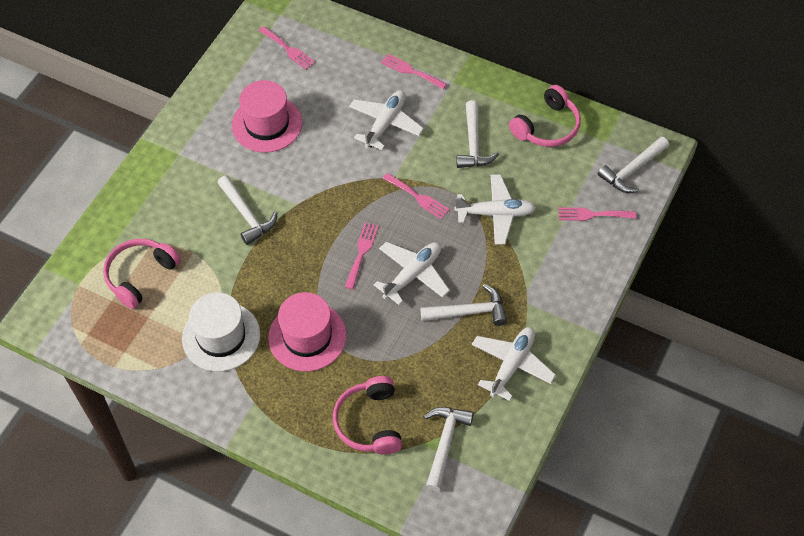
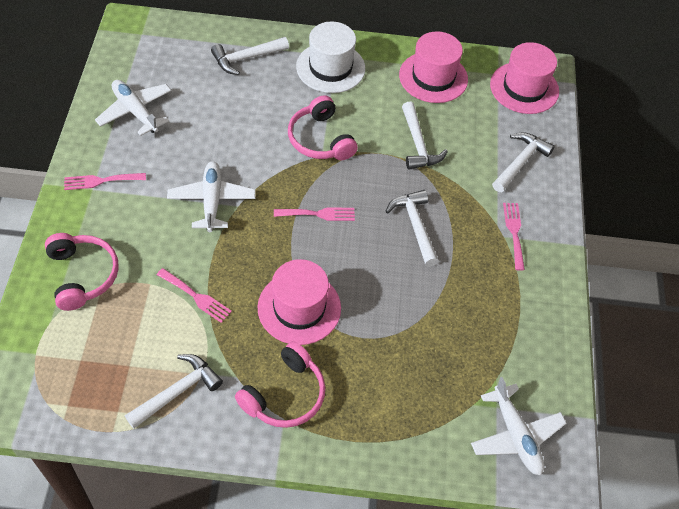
pink fork: [258,26,315,70] [345,223,379,289] [381,54,447,89] [383,173,450,219] [559,207,636,221] = 5 -> [64,173,146,190] [157,268,232,323] [274,207,355,221] [503,203,525,271] = 4
pink hat: [232,80,302,153] [268,292,347,371] = 2 -> [258,259,341,345] [399,31,468,103] [490,42,559,114] = 3
white plane: [349,90,424,150] [374,242,450,305] [454,174,536,245] [472,327,556,401] = 4 -> [95,80,172,136] [167,161,256,232] [471,377,566,475] = 3

